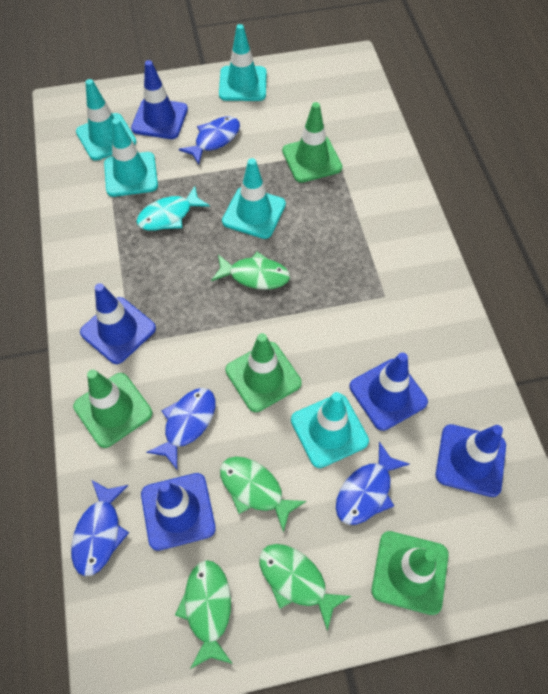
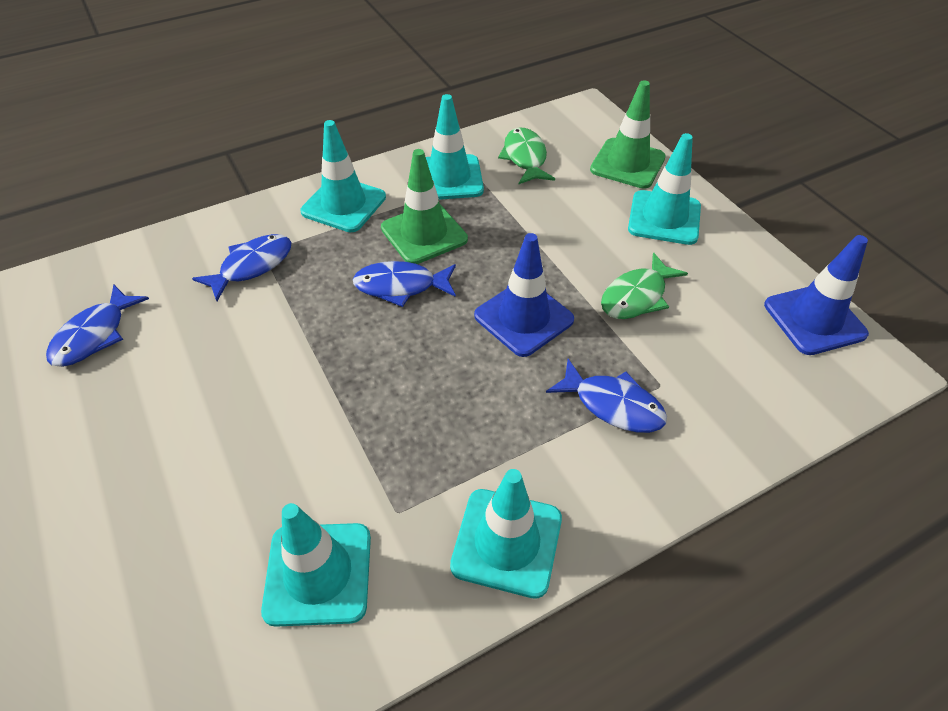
blue traffic cone: [80,283,156,364] [131,60,188,139] [141,473,216,551] [350,352,428,431] [436,424,506,497] = 5 -> [474,233,574,357] [764,235,869,355] = 2
green fish: [175,560,233,669] [211,252,290,290] [220,457,306,532] [259,544,351,631] = 4 -> [498,128,555,184] [601,252,688,319] = 2
green traffic cone: [73,369,152,448] [226,333,302,412] [282,102,343,183] [372,531,449,615] = 4 -> [381,149,468,264] [590,80,666,189] = 2
turquoise fish: [136,186,210,231] = 1 -> none = 0

